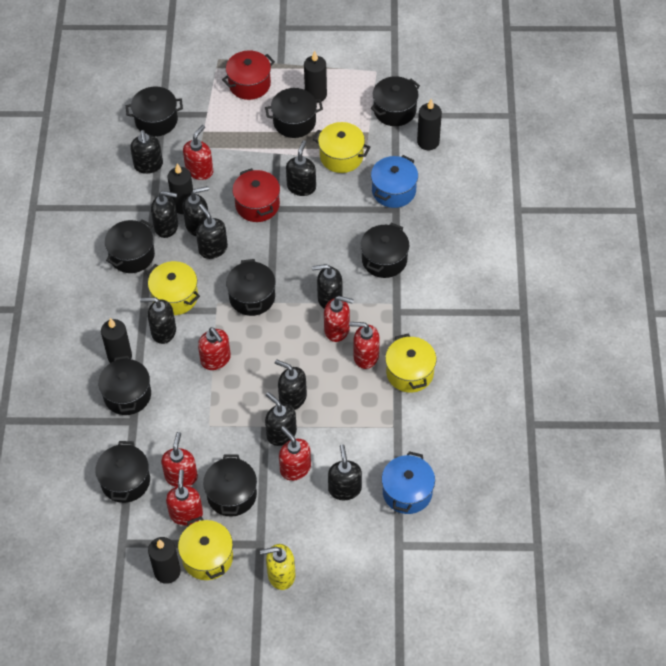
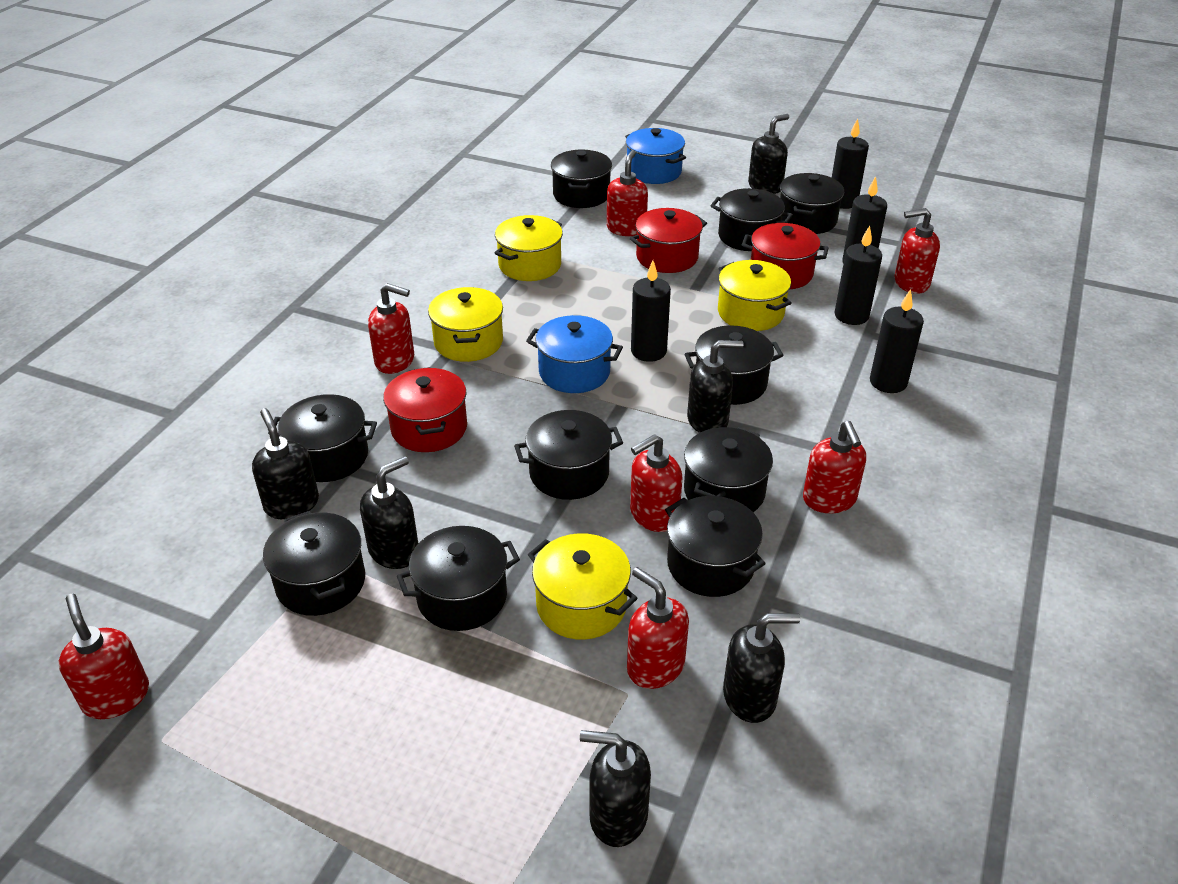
black pot: [95,441,150,503] [98,356,151,415] [105,219,155,273] [126,87,183,137] [203,454,257,517] [226,259,276,316] [265,88,323,138] [361,223,409,278] [371,76,420,126] = 9 -> [263,511,365,616] [268,394,377,482] [397,526,520,631] [514,410,623,500] [551,150,612,208] [665,496,766,597] [684,427,773,512] [685,325,783,405] [711,188,793,251] [780,173,844,234] = 10
black soap dispenser: [130,130,163,174] [140,297,176,344] [151,191,178,238] [183,186,209,236] [196,204,228,259] [265,392,297,446] [275,359,307,410] [286,140,316,196] [312,264,343,309] [328,444,362,500] = 10 -> [252,408,319,519] [360,456,418,569] [580,730,651,847] [687,340,743,433] [723,613,800,723] [748,114,789,194] = 6
red pot: [222,50,275,100] [232,168,280,222] = 2 -> [383,367,467,452] [630,208,707,273] [742,223,829,290] = 3
yellow soap dispenser: [260,544,296,590] = 1 -> none = 0

